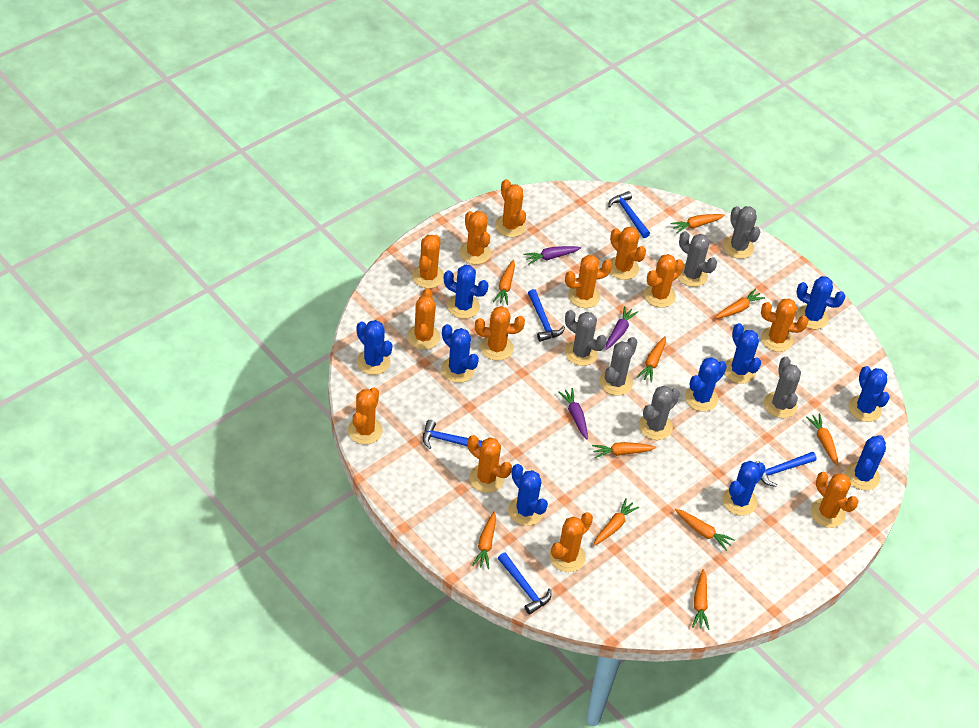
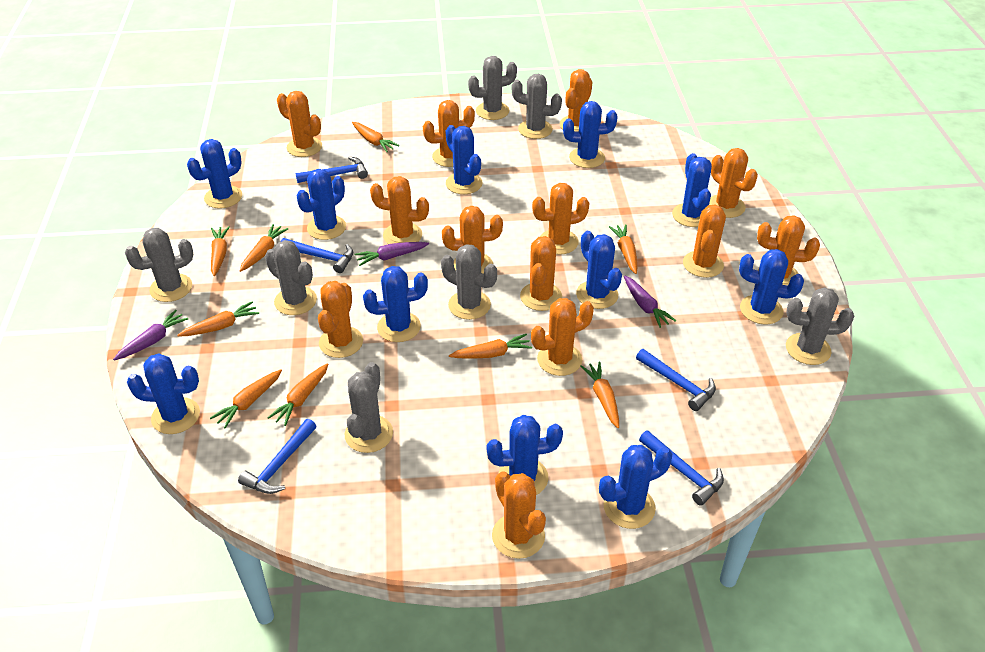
blue cactus: [356,320,392,375] [441,324,479,383] [444,265,489,319] [508,464,548,526] [685,357,727,412] [722,461,766,516] [725,323,761,384] [796,276,846,329] [846,435,886,490] [849,366,890,422] = 10 -> [127,354,200,434] [187,139,242,209] [296,169,346,240] [363,266,428,342] [446,125,483,194] [486,415,563,495] [563,101,618,168] [576,231,622,309] [599,445,672,529] [672,153,712,227] [739,249,804,325] = 11
grey cactus: [565,310,607,366] [599,337,637,396] [639,386,680,440] [678,231,717,287] [723,206,760,259] [764,356,801,418] = 6 -> [125,228,194,302] [265,240,317,315] [345,362,393,453] [441,244,497,320] [468,56,517,120] [512,74,562,139] [786,287,854,365] = 7
orange carrot: [472,511,496,569] [493,260,515,305] [592,442,656,458] [593,498,639,546] [637,336,666,383] [670,214,725,233] [675,509,735,551] [692,569,709,630] [715,289,765,319] [806,413,839,466] = 10 -> [177,302,259,337] [210,369,282,429] [211,226,230,276] [240,224,288,272] [267,363,328,426] [352,122,399,152] [449,334,532,359] [580,361,619,428] [609,224,637,274] = 9

